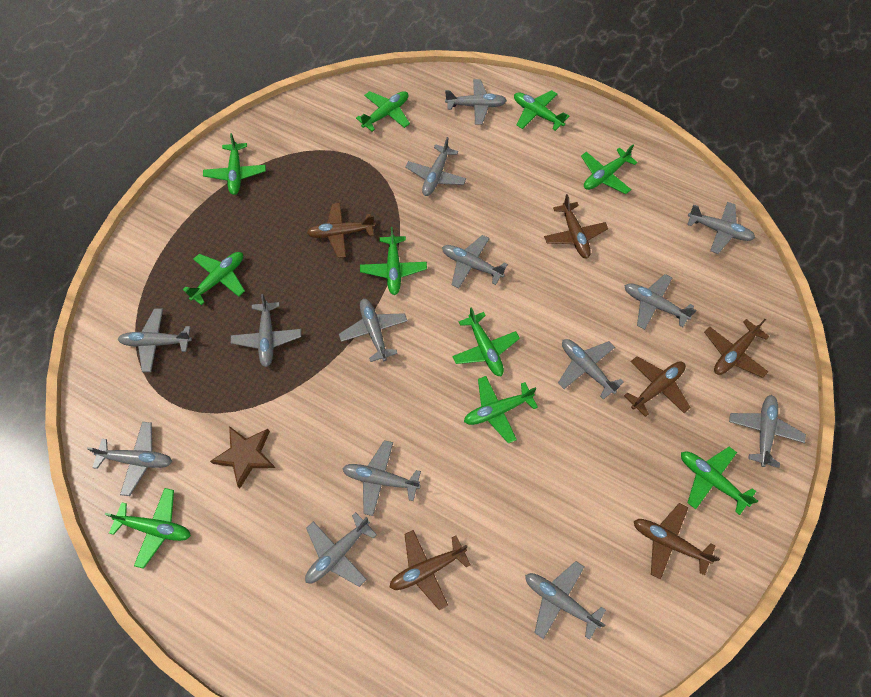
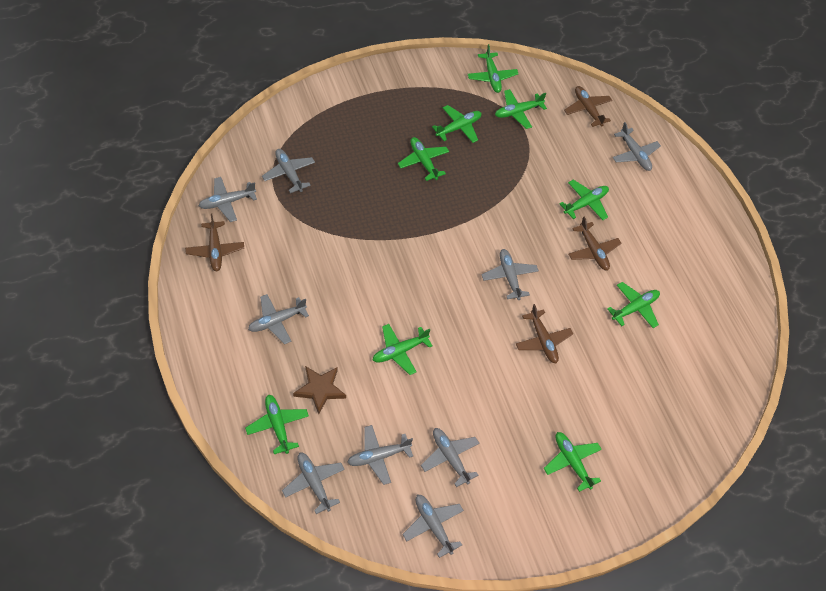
brown plane: [307,203,375,258] [390,530,470,610] [544,194,608,258] [624,356,691,417] [634,503,720,580] [704,319,770,378] = 6 -> [185,214,244,271] [516,304,573,363] [564,86,612,127] [569,217,622,270] = 4
green plane: [105,488,191,569] [183,252,245,305] [203,133,266,195] [356,91,410,131] [360,227,427,295] [452,307,520,376] [464,376,538,443] [514,90,569,131] [581,145,638,194] [681,447,758,515] = 10 -> [245,395,309,454] [373,324,433,375] [398,137,449,181] [432,105,481,143] [468,44,518,93] [495,89,547,129] [544,432,602,492] [559,180,609,220] [607,282,660,328] = 9
grey plane: [87,422,172,496] [118,308,192,372] [231,294,301,367] [305,512,377,587] [339,299,408,362] [342,440,421,516] [405,137,466,196] [442,235,508,288] [445,79,507,125] [525,561,606,640] [558,339,624,400] [624,274,697,330] [687,202,755,254] [729,395,806,468] = 14 -> [199,177,257,222] [248,294,309,344] [262,149,315,193] [282,453,345,514] [347,425,413,485] [402,495,464,558] [421,428,479,487] [482,249,539,300] [613,122,661,171] = 9

